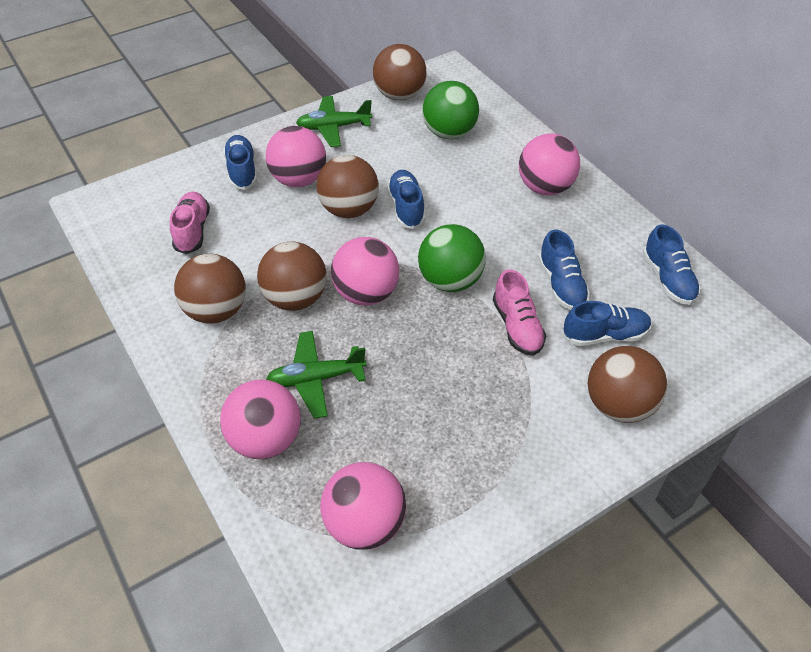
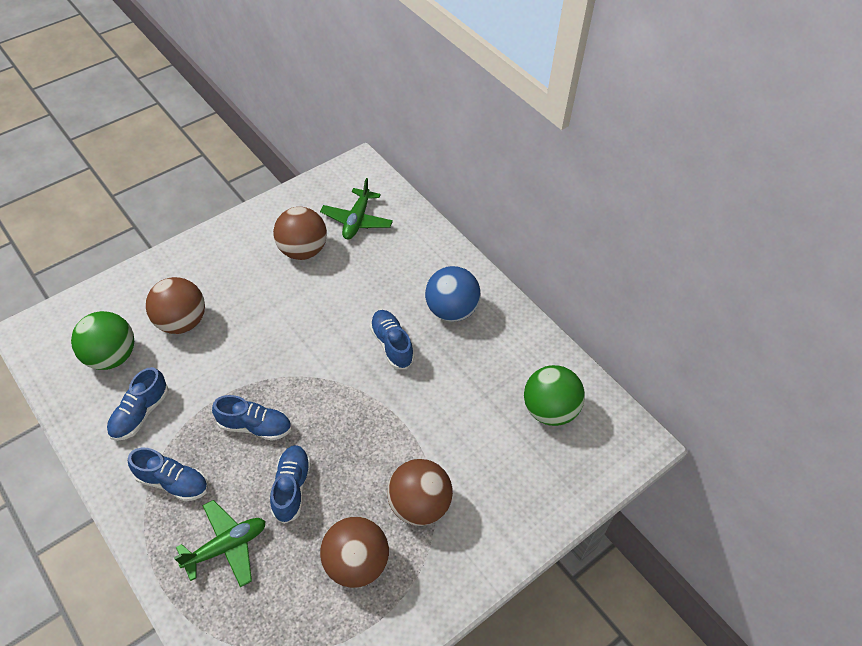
blue ball: none = 0 -> [425,266,481,322] = 1
brown ball: [174,254,246,324] [257,242,327,311] [316,155,379,218] [373,44,426,100] [588,346,667,423] = 5 -> [146,277,205,334] [273,207,327,260] [320,517,389,588] [387,459,453,526] = 4
pink ball: [220,379,301,459] [266,126,326,187] [320,462,406,550] [331,237,399,306] [519,133,580,195] = 5 -> none = 0
pink shoe: [170,191,210,254] [493,269,546,356] = 2 -> none = 0

